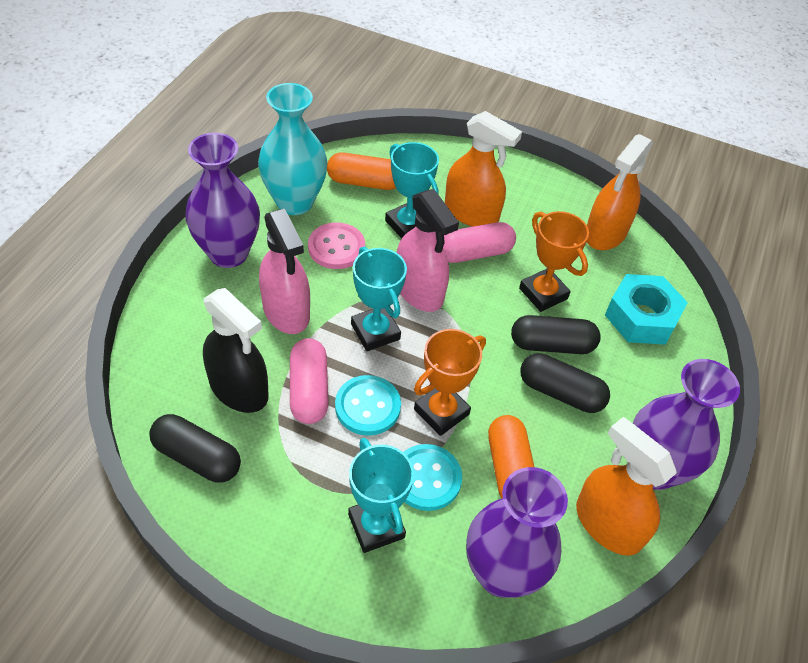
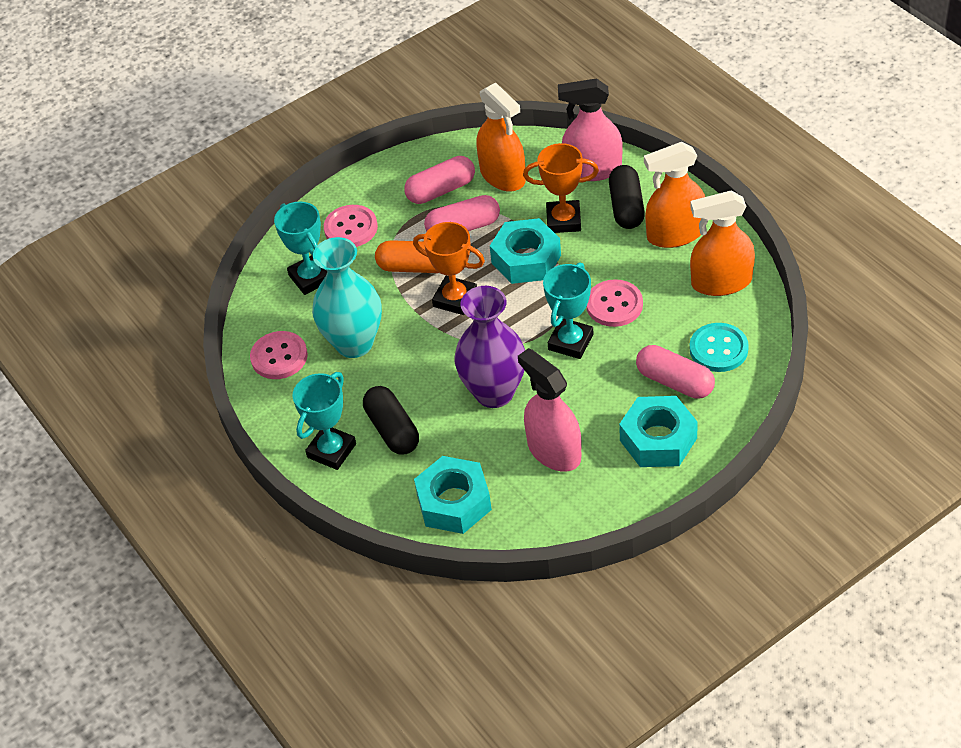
black capsule: [149,414,241,483] [511,315,601,354] [520,353,610,413] = 3 -> [363,386,419,455] [609,165,645,229] = 2
black spray bottle: [203,288,269,413] = 1 -> none = 0
orange capsule: [327,152,396,190] [488,415,534,499] = 2 -> [375,240,439,273] = 1
pink button: [308,222,365,269] = 1 -> [250,331,308,379] [324,205,378,247] [586,279,643,327] = 3
pink capsule: [290,338,328,424] [443,222,516,263] = 2 -> [404,156,475,204] [424,195,500,232] [636,345,715,399] = 3
purple vase: [185,133,260,268] [466,467,568,598] [633,359,740,490] = 3 -> [455,286,525,408] = 1
turquoise button: [335,375,401,436] [404,444,462,511] = 2 -> [690,323,749,372] = 1
turquoise nut: [605,274,688,345] = 1 -> [414,456,492,534] [490,218,561,284] [619,396,698,467] = 3

